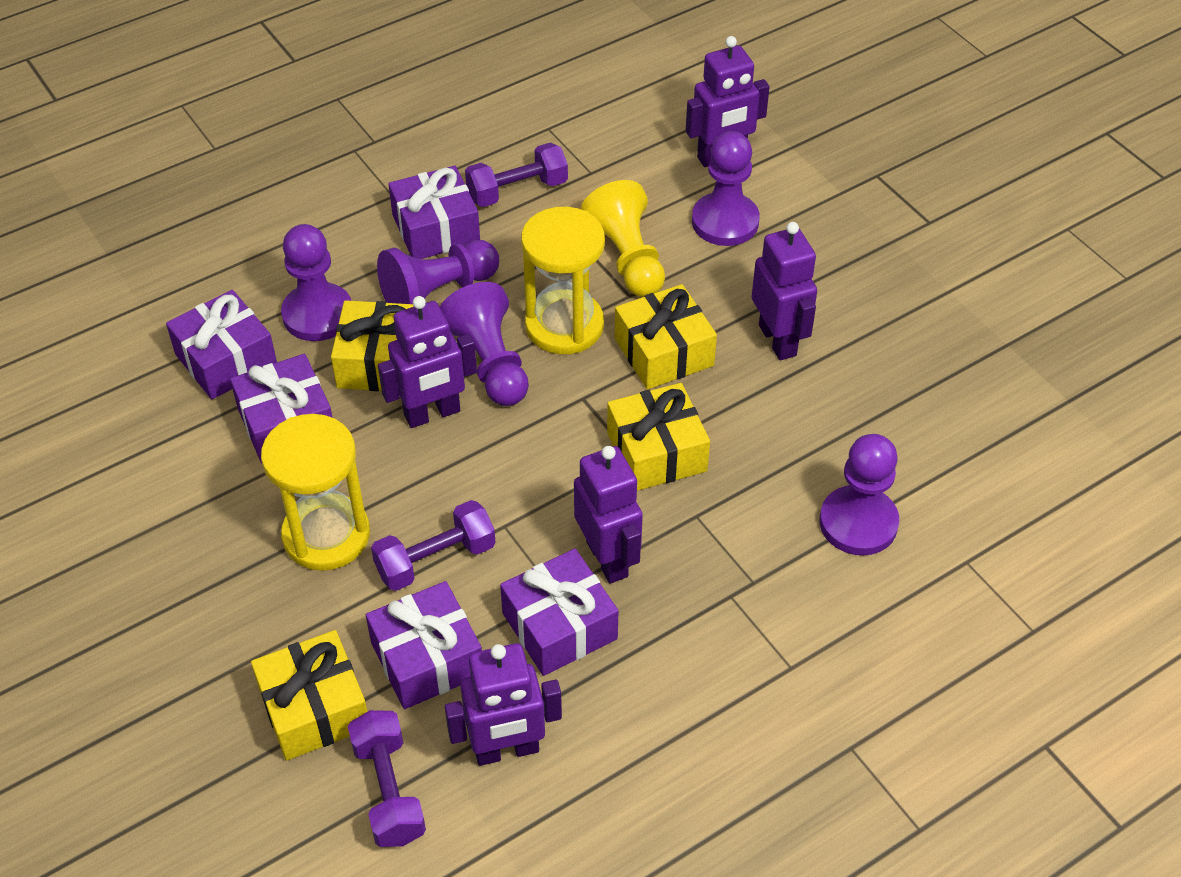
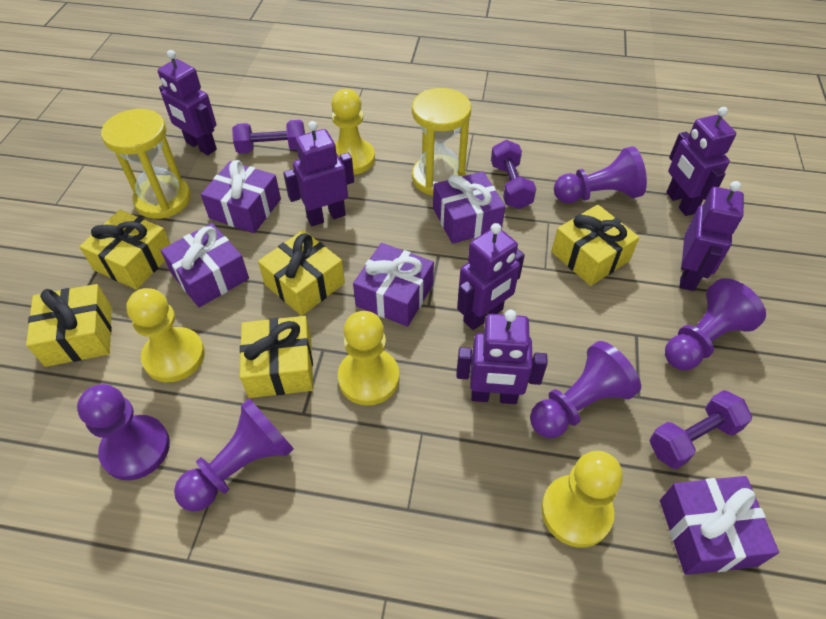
purple robot: [378,296,477,428] [445,643,562,766] [574,446,643,584] [686,36,769,167] [752,222,817,360] = 5 -> [158,50,217,155] [283,121,354,226] [456,310,548,404] [457,223,525,330] [666,107,736,216] [680,181,744,291] = 6
yellow gift: [251,630,367,760] [331,300,414,391] [607,383,710,491] [615,284,717,389] = 4 -> [26,284,112,367] [79,210,170,290] [240,316,313,398] [258,230,345,316] [552,205,639,286] = 5
yellow pawn: [580,180,665,297] = 1 -> [126,288,205,382] [331,89,375,175] [338,311,399,406] [541,451,622,548] = 4

